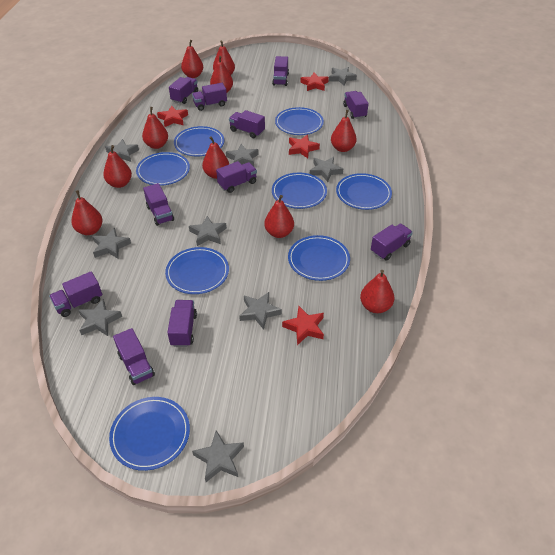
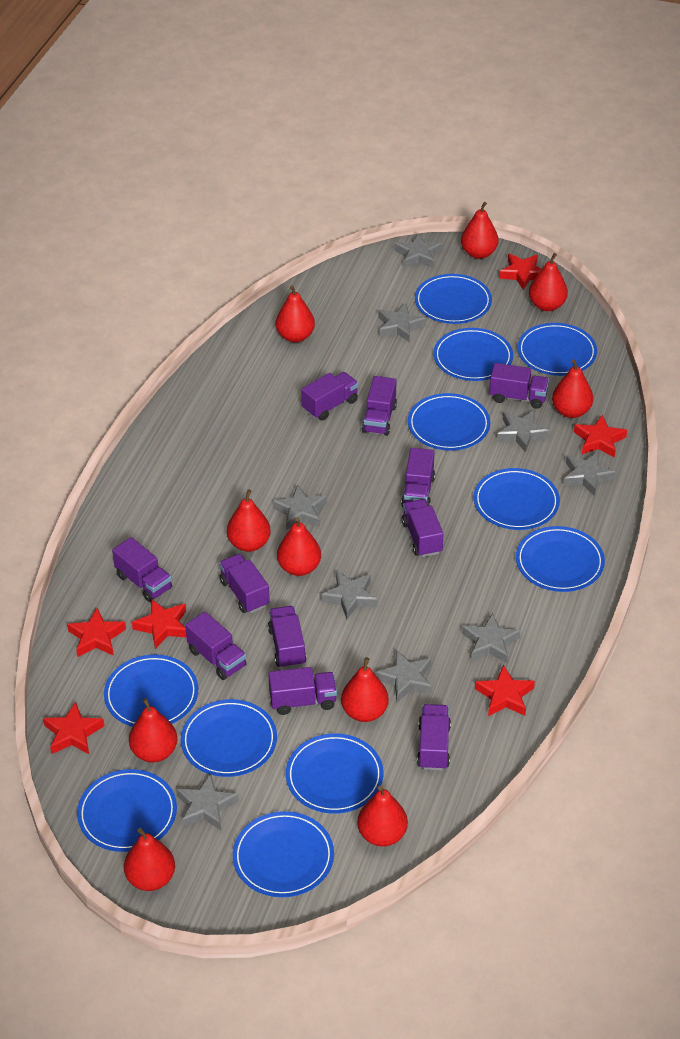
blue plate: [109,397,190,471] [136,152,190,186] [165,247,229,294] [174,126,224,156] [272,173,327,209] [275,107,324,135] [288,235,350,281] [336,173,392,210] = 8 -> [77,769,177,852] [104,655,198,727] [181,699,277,777] [233,811,334,897] [286,733,384,814] [408,393,490,450] [415,274,492,324] [434,328,513,381] [474,468,560,530] [516,526,605,592] [517,323,597,376] = 11
red star: [157,106,188,127] [282,306,324,345] [289,134,320,158] [300,73,329,91] = 4 -> [43,702,104,754] [67,608,126,657] [132,599,187,649] [475,665,535,716] [499,254,542,290] [574,415,627,458] = 6

